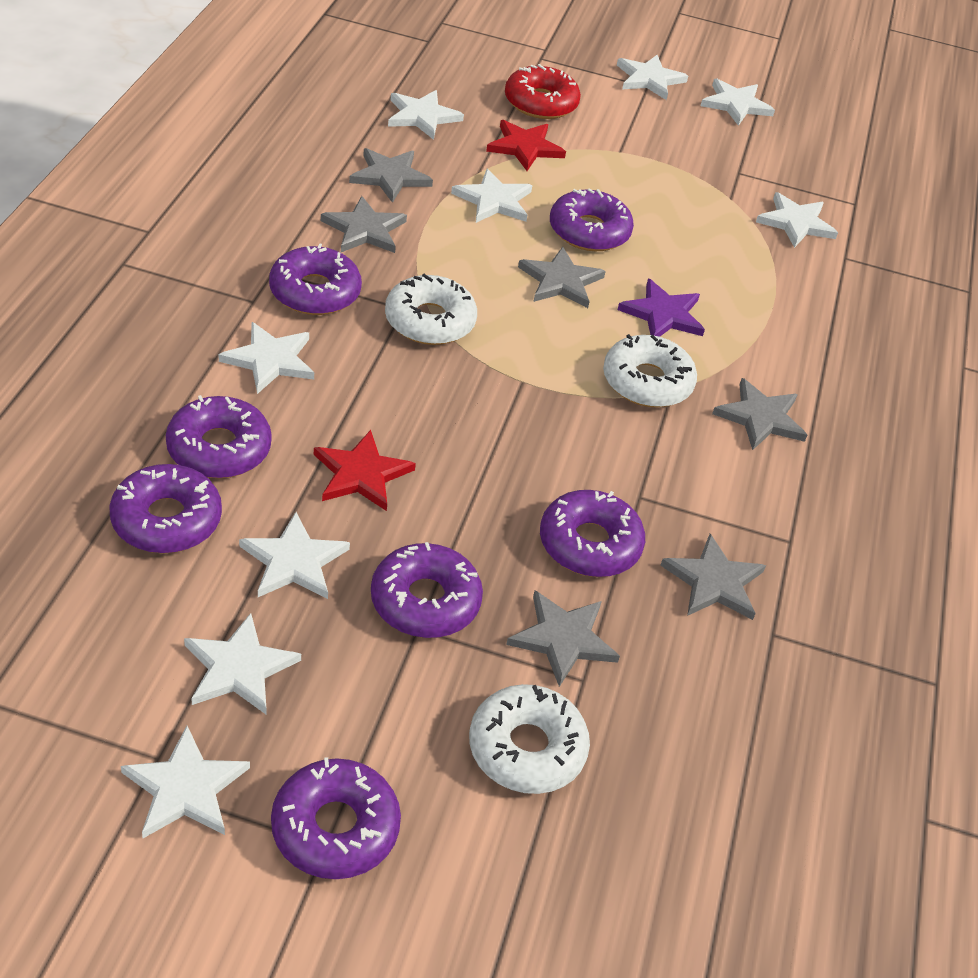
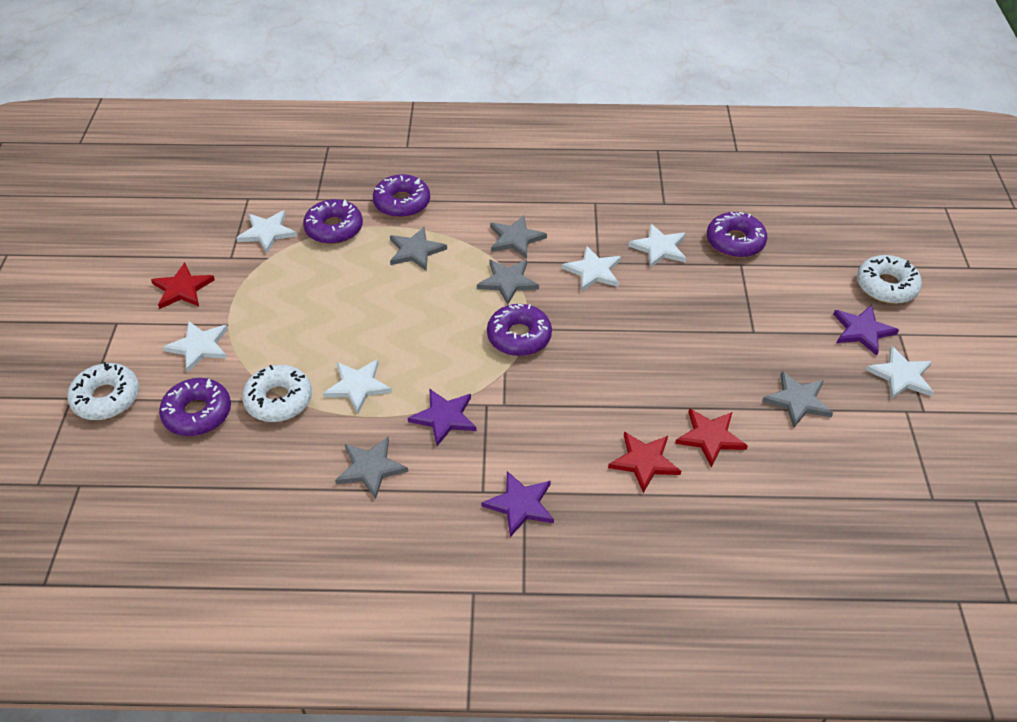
grey star: [321,196,407,253] [349,148,433,203] [506,591,620,687] [518,247,606,308] [660,534,766,620] [712,378,807,450] = 6 -> [335,437,408,499] [390,227,447,271] [477,260,539,305] [490,215,547,259] [762,371,833,428] = 5
purple donut: [110,464,222,553] [166,395,272,478] [269,243,362,315] [271,757,401,879] [371,542,483,638] [540,490,645,577] [550,188,634,251] = 7 -> [159,378,231,436] [303,199,363,244] [373,174,430,218] [487,304,552,356] [707,212,767,258] = 5
purple star: [617,279,705,337] = 1 -> [408,389,476,446] [481,471,554,537] [833,305,899,356] = 3
red donut: [505,64,581,119] = 1 -> none = 0
red star: [314,430,416,511] [486,120,566,171] = 2 -> [151,263,215,309] [608,432,681,493] [675,408,748,467] = 3
white star: [121,726,250,838] [184,613,301,714] [219,322,314,394] [239,512,350,599] [388,90,464,140] [451,169,532,223] [617,55,688,100] [701,79,775,126] [756,192,838,248] = 9 -> [163,321,228,373] [236,210,297,253] [323,359,392,413] [562,246,621,292] [628,224,686,268] [866,346,934,399] = 6

